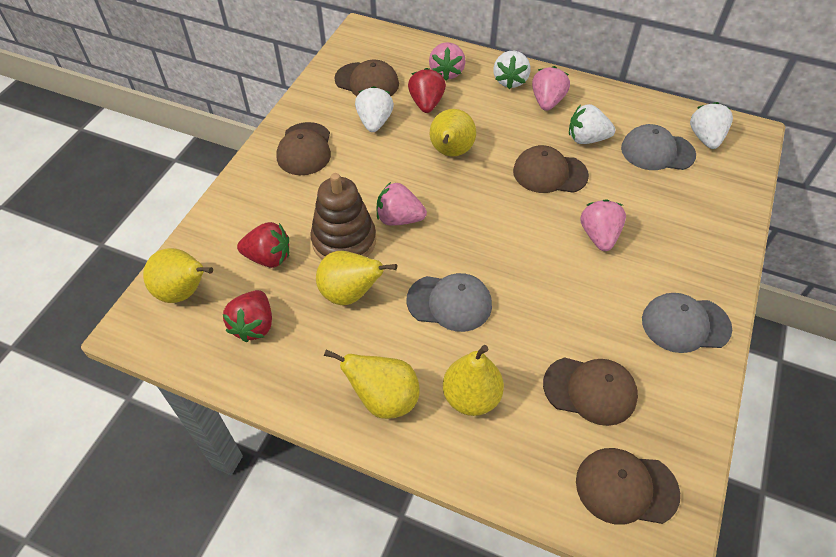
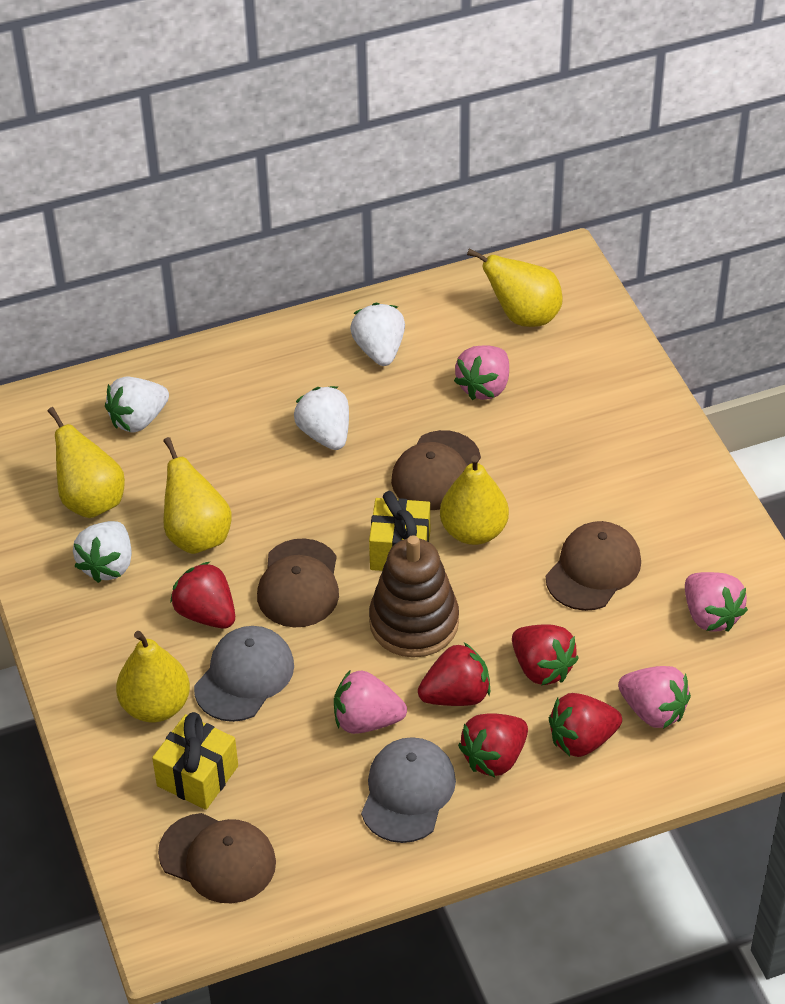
brown cap: [277,122,331,175] [334,60,399,97] [513,145,589,193] [543,357,638,426] [576,448,680,525] = 5 -> [158,813,276,903] [257,538,339,627] [391,430,481,510] [546,521,641,611] = 4
grey cap: [406,273,492,332] [621,124,696,170] [642,293,732,353] = 3 -> [194,626,294,722] [361,737,456,843] = 2
red strawberry: [223,290,272,343] [237,222,289,268] [408,68,446,113] = 3 -> [170,562,235,629] [418,643,490,706] [458,713,528,777] [512,624,579,686] [549,693,622,757] = 5
yellow gift: none = 0 -> [152,712,238,810] [369,491,430,571] = 2

